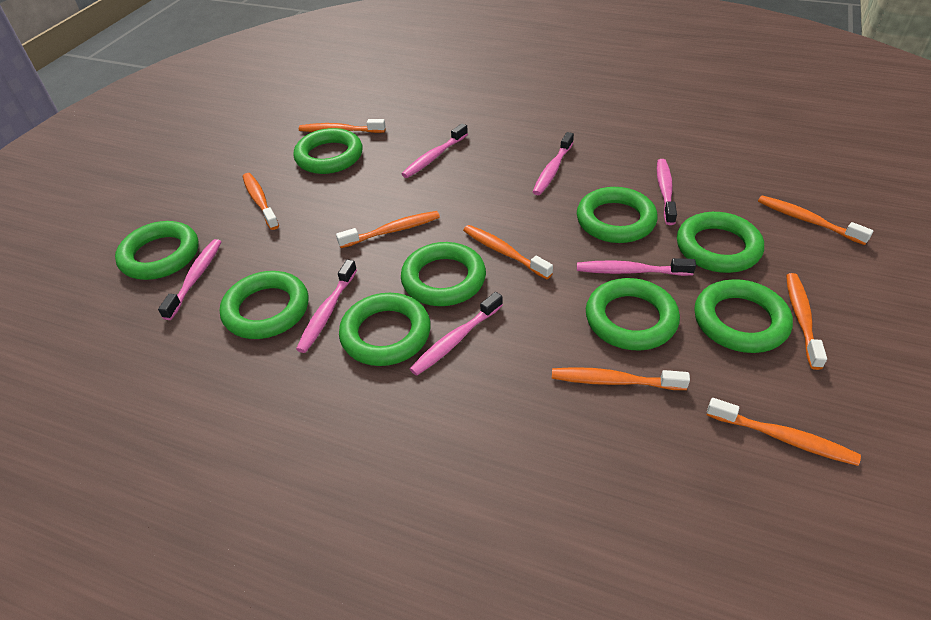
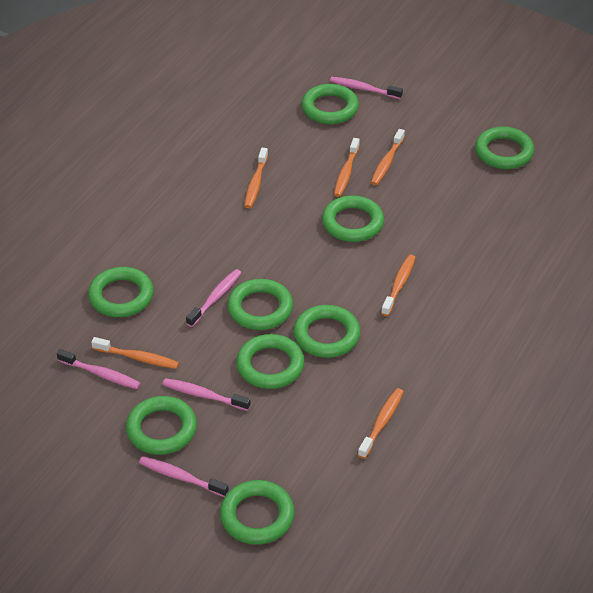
orange toothbrush: [243,173,279,230] [299,119,386,133] [336,211,440,248] [463,225,553,279] [552,367,690,390] [707,398,861,466] [758,195,873,245] [786,273,827,370] = 8 -> [91,337,179,369] [244,148,268,208] [334,138,360,197] [358,388,404,459] [371,129,405,185] [381,254,416,316] = 6
pink toothbrush: [158,239,221,320] [296,259,357,353] [402,123,468,178] [410,292,503,376] [533,132,574,195] [577,258,696,276] [657,159,677,225] = 7 -> [57,349,141,389] [139,456,229,497] [162,378,251,411] [186,269,241,327] [330,77,403,99] = 5

